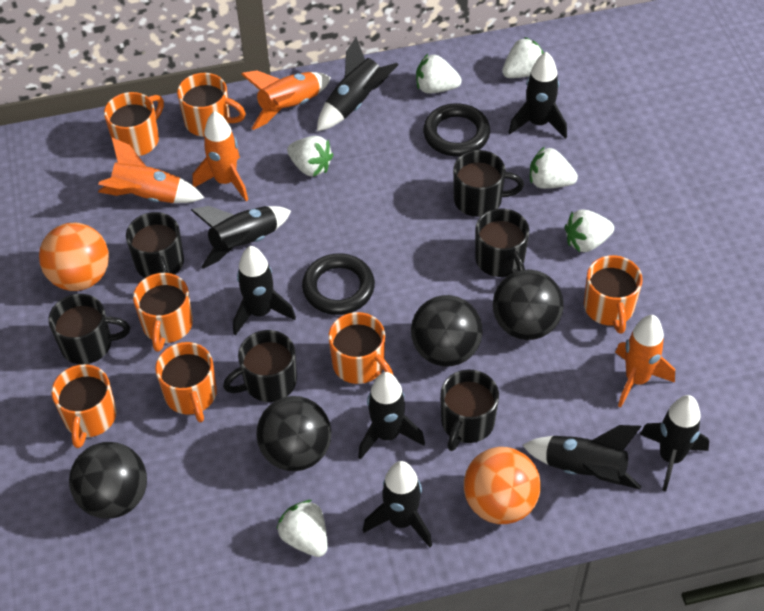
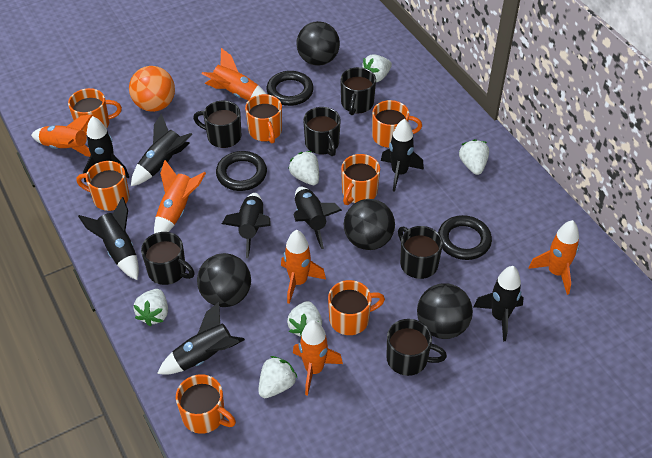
black ring: [302,254,375,315] [423,103,490,156] = 2 -> [216,151,267,191] [266,71,314,106] [438,215,492,260] = 3
orange ball: [39,223,109,291] [464,447,541,524] = 2 -> [129,66,175,112] = 1
orange rocket: [98,138,204,203] [192,111,248,201] [241,70,331,130] [615,315,675,408] = 4 -> [31,114,93,157] [154,160,206,234] [201,48,266,100] [281,230,326,304] [293,320,343,396] [529,220,579,295] = 6

